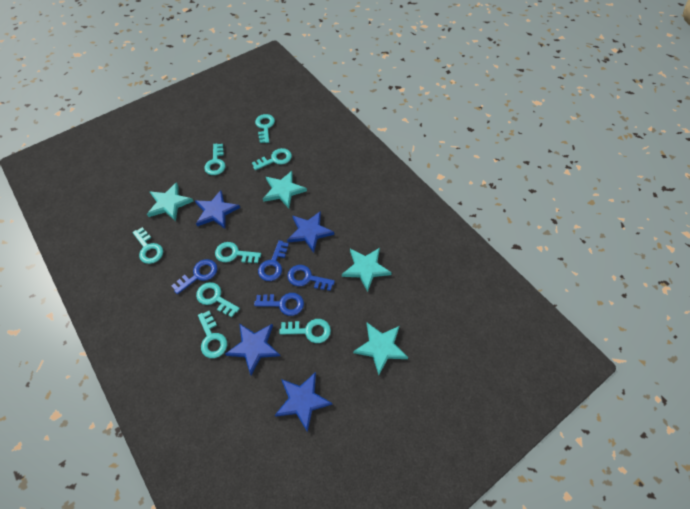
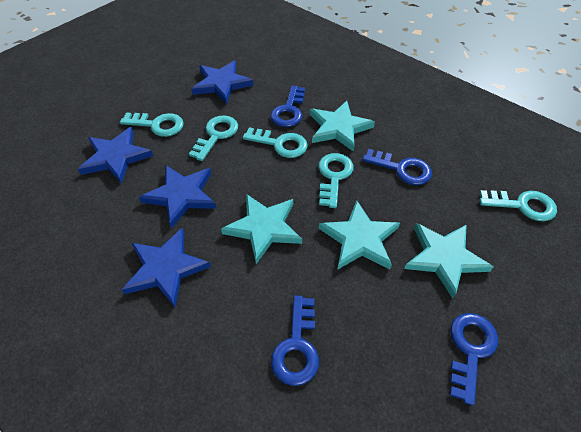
turquoise key: [132,227,163,264] [196,282,240,317] [198,311,227,358] [204,144,225,175] [215,242,261,263] [252,148,292,170] [255,114,275,143] [279,319,331,343] = 8 -> [120,112,184,137] [189,115,238,161] [243,127,308,158] [318,153,354,208] [479,190,557,221] = 5

